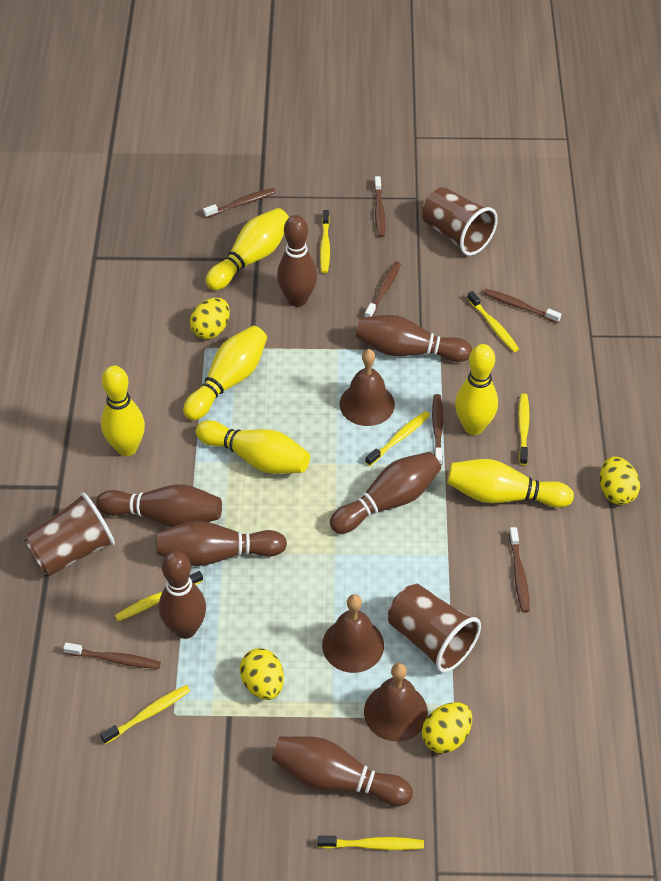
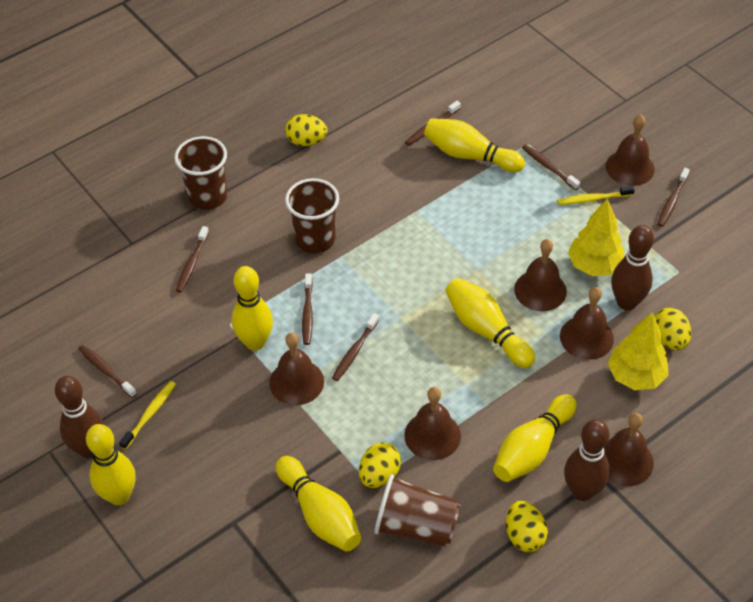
brown bell: [322,594,384,673] [340,349,395,426] [364,663,428,741] = 3 -> [269,333,324,405] [404,387,461,460] [514,239,567,311] [560,287,614,360] [604,413,654,486] [606,114,655,186] = 6
brown bowling pin: [96,484,222,527] [156,521,287,566] [159,551,206,639] [272,736,413,806] [277,215,317,307] [330,452,441,534] [355,315,472,362] = 7 -> [55,376,104,458] [564,419,610,501] [611,225,654,310] = 3
yellow toothbrush: [100,685,190,744] [115,571,203,621] [318,836,424,850] [320,210,330,273] [365,411,430,466] [467,291,519,352] [518,393,530,465] = 7 -> [119,381,176,450] [557,186,635,205] = 2
yellow tree: none = 0 -> [568,198,624,276] [608,312,669,390] = 2

